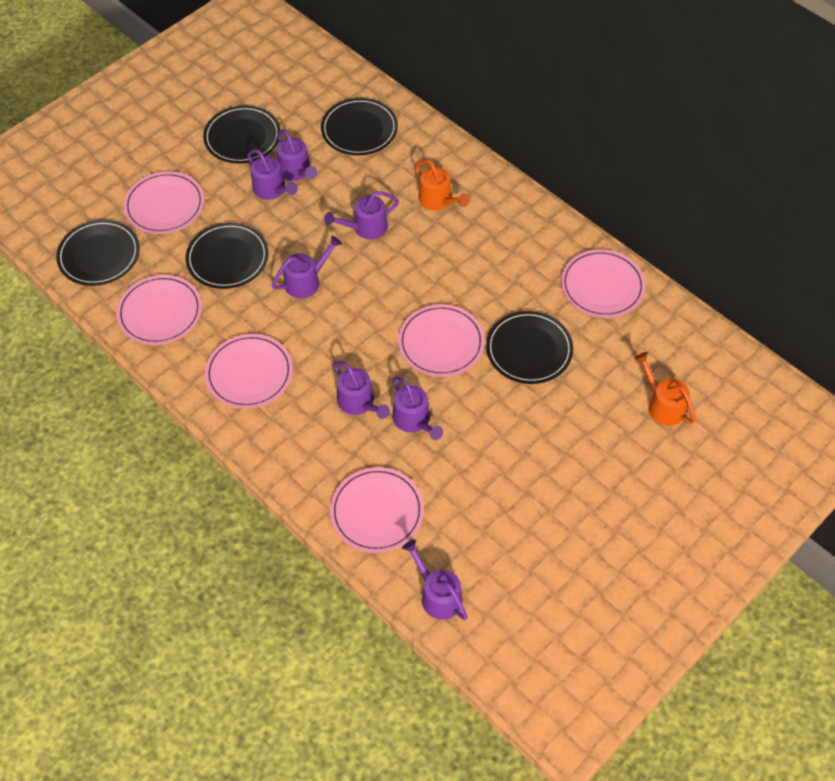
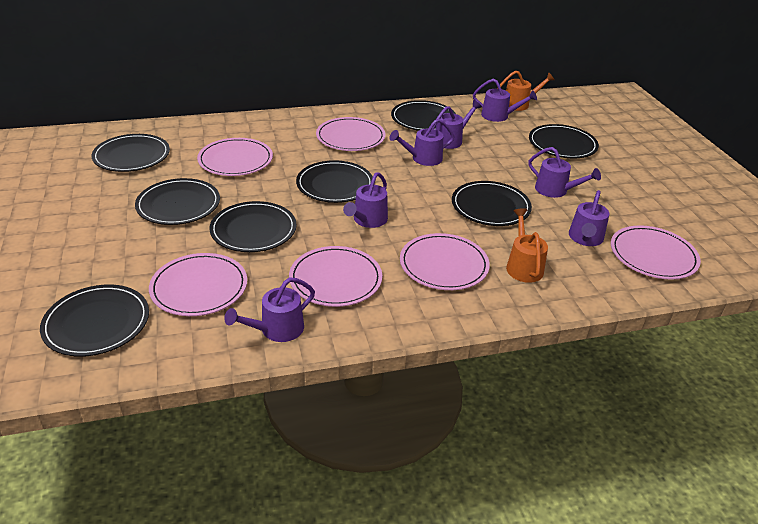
black plate: [56,220,140,286] [186,222,268,289] [203,105,280,163] [321,98,398,155] [486,311,573,384] = 5 -> [40,285,149,357] [92,134,170,172] [135,178,220,225] [209,201,297,252] [296,160,373,203] [391,100,456,131] [452,181,532,226] [529,124,599,158] = 8

